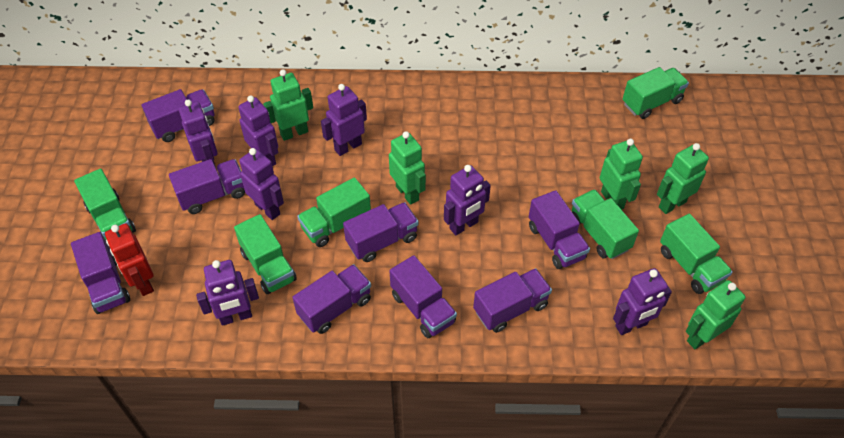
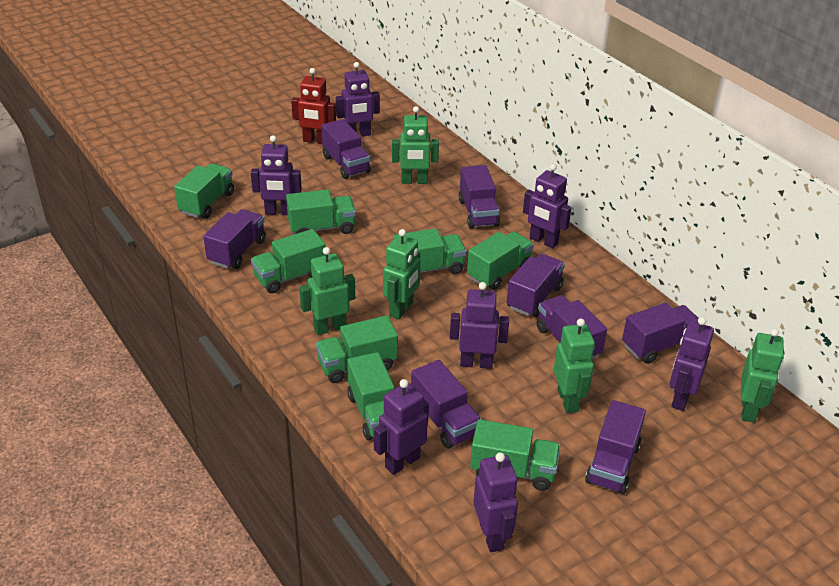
green truck: [74,168,136,241] [234,214,297,294] [297,177,371,247] [572,189,639,259] [623,67,689,119] [660,214,733,294] = 6 -> [174,163,234,218] [251,229,326,293] [286,189,356,234] [316,316,398,383] [347,352,395,440] [393,228,467,274] [467,232,534,290] [470,419,560,491] = 8

